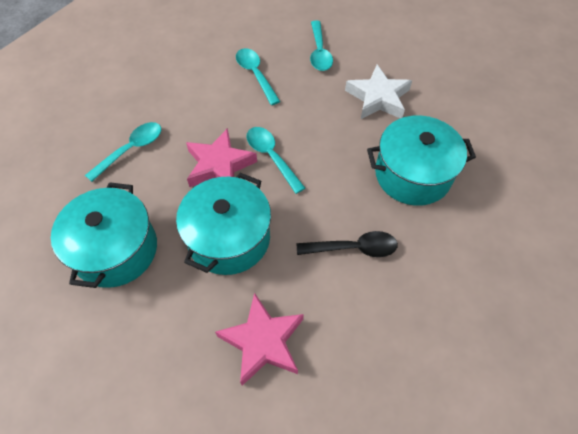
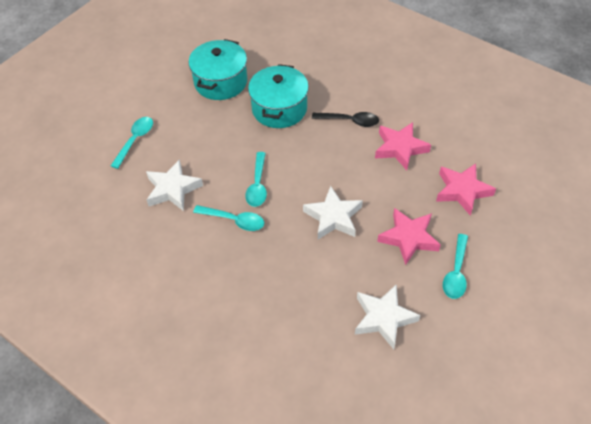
pink star: [186,128,257,187] [215,293,304,386] = 2 -> [375,122,431,170] [377,208,441,265] [436,163,496,216] = 3
turquoise pot: [51,182,157,288] [176,173,271,275] [367,115,476,206] = 3 -> [189,39,248,100] [248,64,309,128] = 2
white star: [345,64,412,119] = 1 -> [146,159,203,211] [303,186,363,239] [355,284,420,349] = 3

